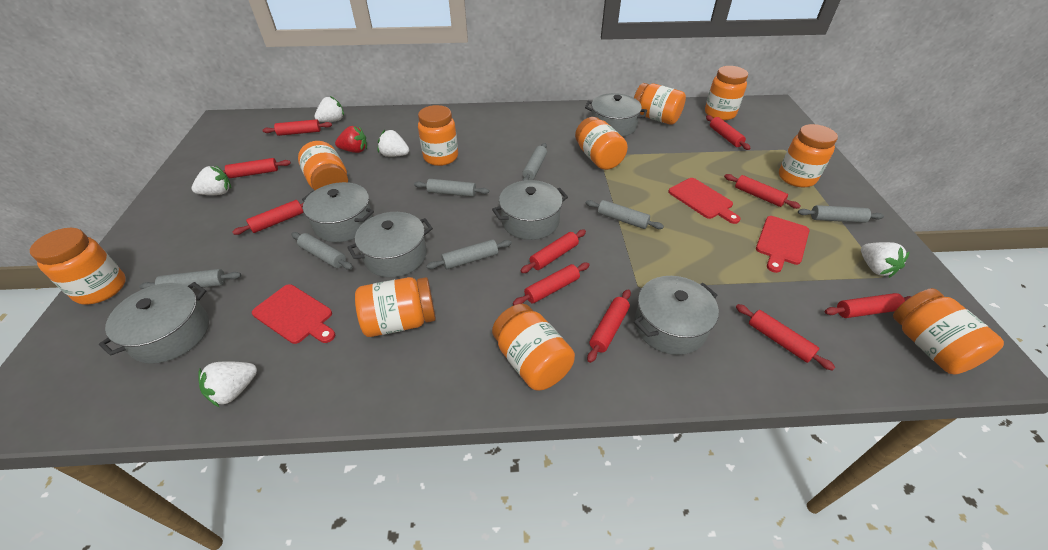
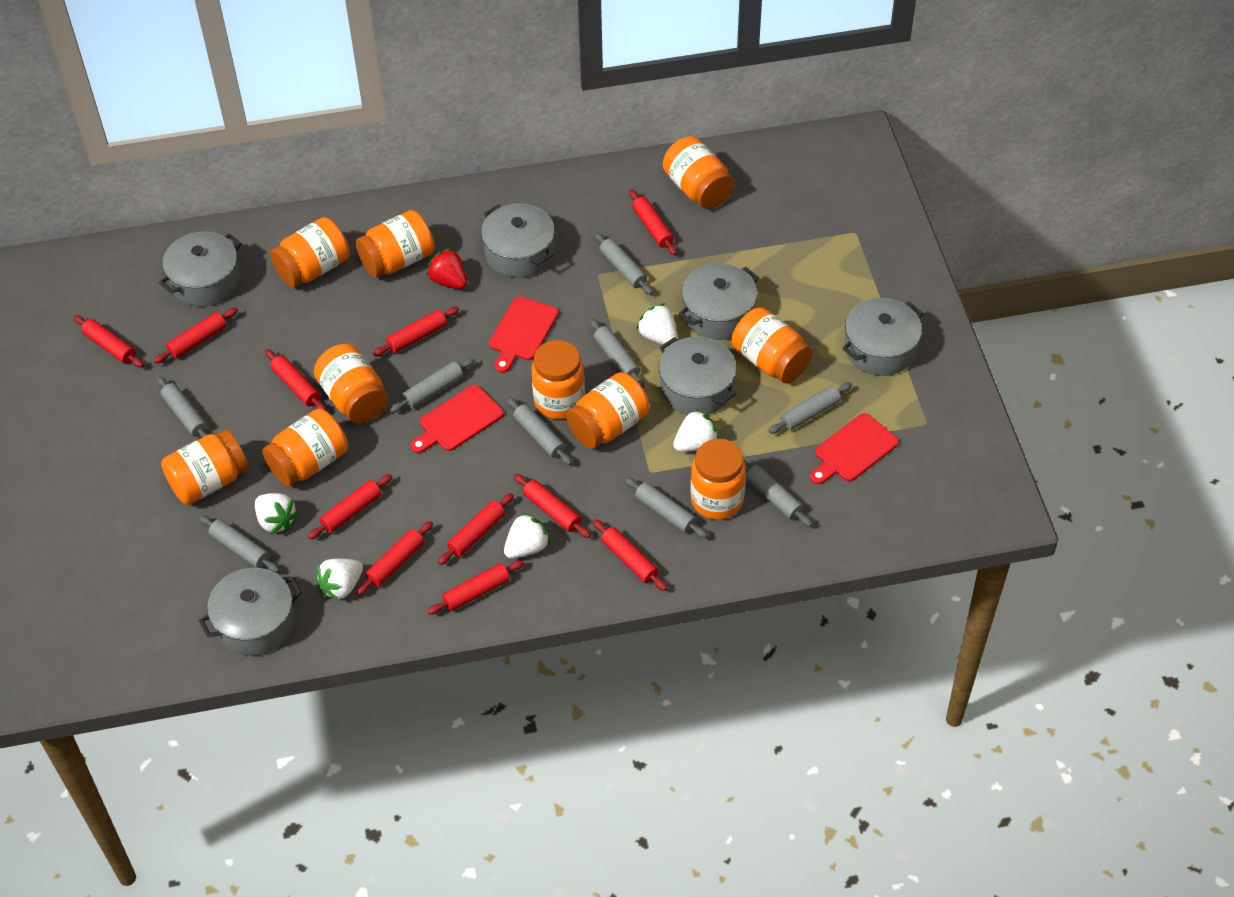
grey rolling pin: [139,269,241,289] [291,232,353,270] [414,179,489,197] [426,239,512,269] [522,143,547,181] [586,200,664,229] [798,205,884,223] = 7 -> [157,376,208,438] [199,515,280,573] [390,358,475,413] [507,397,572,465] [590,318,645,388] [594,232,653,295] [624,477,708,538] [743,459,812,527] [769,383,852,434] = 9
red rolling pin: [223,158,291,178] [232,200,304,235] [263,119,332,136] [513,263,590,305] [521,230,586,273] [587,289,631,363] [706,115,750,150] [724,174,800,209] [736,304,835,371] [825,293,912,318] = 10 -> [74,315,144,368] [154,308,238,363] [265,349,326,410] [308,474,392,540] [356,521,433,595] [373,307,459,356] [427,560,524,615] [438,493,514,565] [514,474,591,538] [593,519,667,591] [629,190,677,255] = 11

